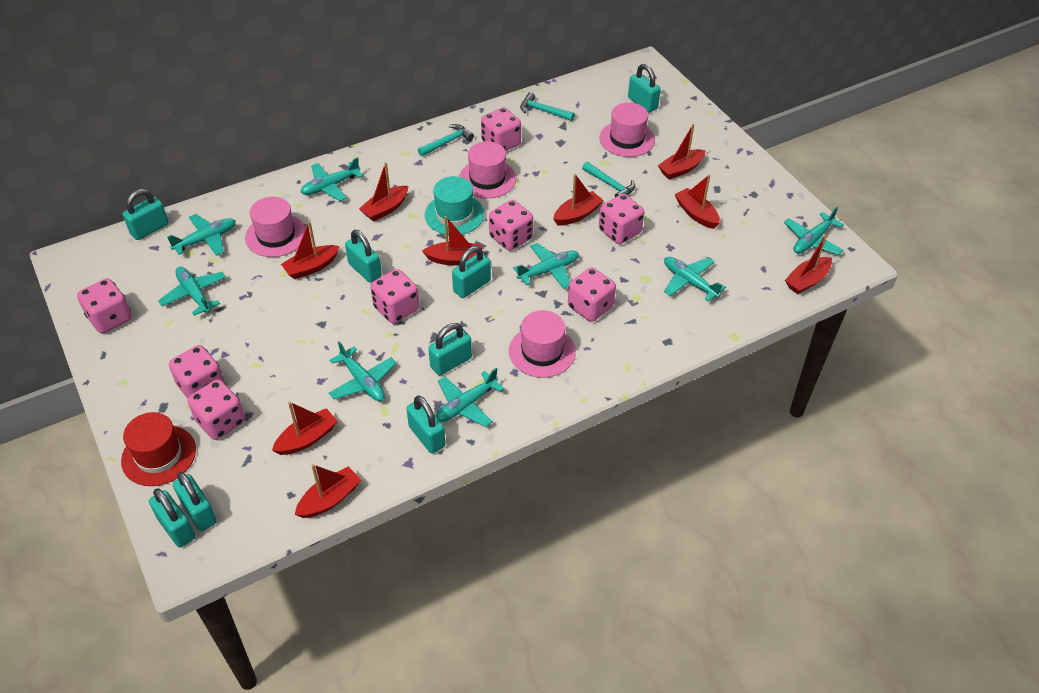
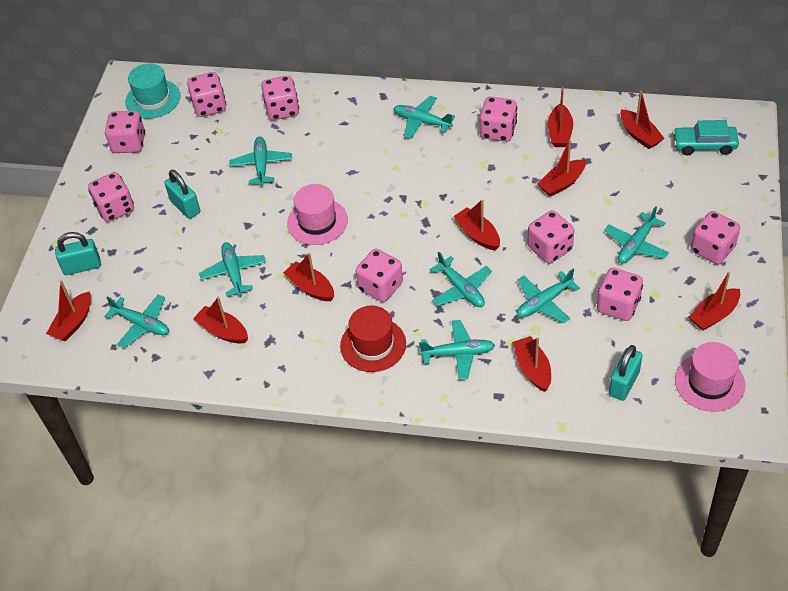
pink dice: [77,278,132,333] [169,345,224,399] [187,379,245,440] [371,269,419,323] [481,107,521,151] [489,200,533,251] [568,267,616,322] [599,194,645,244] = 8 -> [88,172,134,222] [105,111,145,153] [187,72,226,117] [261,76,299,120] [355,249,403,302] [480,97,517,142] [527,210,574,264] [597,268,643,321] [691,211,740,264] = 9
pink hat: [245,197,306,257] [459,141,516,199] [509,310,576,378] [599,102,655,157] = 4 -> [287,184,348,245] [675,342,746,412] = 2
turquoise car: none = 0 -> [673,120,739,156] = 1
turquoise hammer: [418,124,474,157] [520,92,575,121] [582,162,635,197] = 3 -> none = 0
turquoise padlock: [123,189,169,240] [149,488,195,548] [173,472,217,531] [345,230,382,283] [406,395,446,454] [428,323,472,376] [452,246,491,298] [628,64,661,113] = 8 -> [55,232,101,275] [164,170,201,219] [609,345,643,401] = 3

